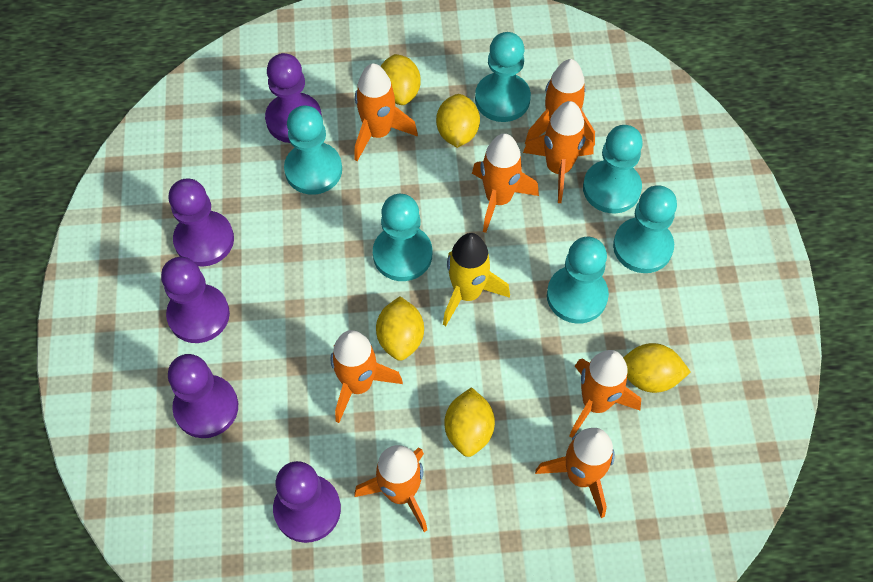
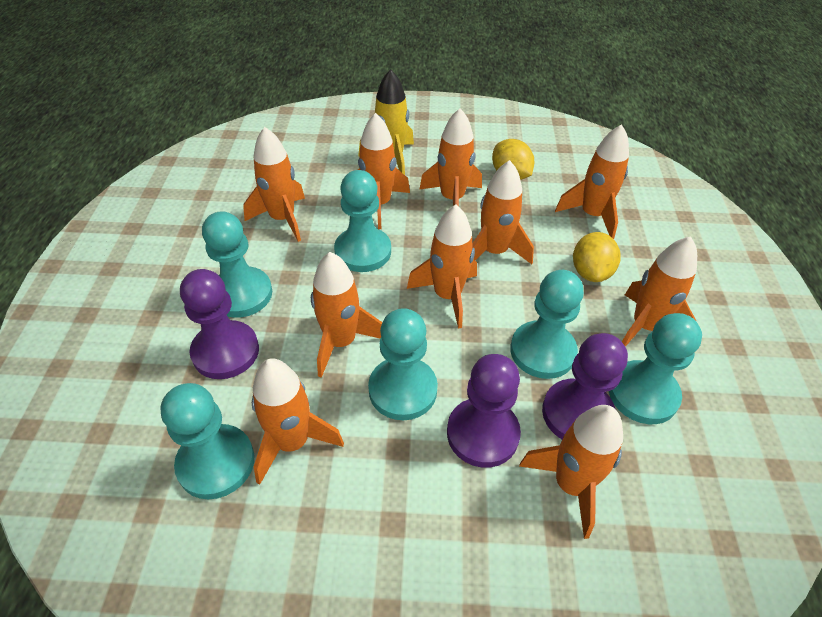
orange rocket: [330,330,403,423] [354,63,418,161] [355,445,427,532] [472,133,539,233] [523,101,594,203] [525,59,595,146] [535,428,615,518] [569,350,641,438] = 8 -> [243,127,305,242] [252,358,344,485] [311,252,382,378] [358,113,410,229] [407,205,477,329] [419,108,482,206] [472,160,534,264] [519,405,623,539] [555,124,629,239] [622,236,697,347] = 10
purple pawn: [161,257,230,343] [168,354,238,438] [169,178,234,267] [265,53,322,143] [273,461,341,543] = 5 -> [180,269,259,379] [447,354,521,468] [542,333,628,439] = 3
yellow lemon: [376,296,424,361] [381,54,421,105] [436,94,480,148] [445,387,495,457] [623,343,691,393] = 5 -> [492,139,534,180] [573,232,621,282] = 2

